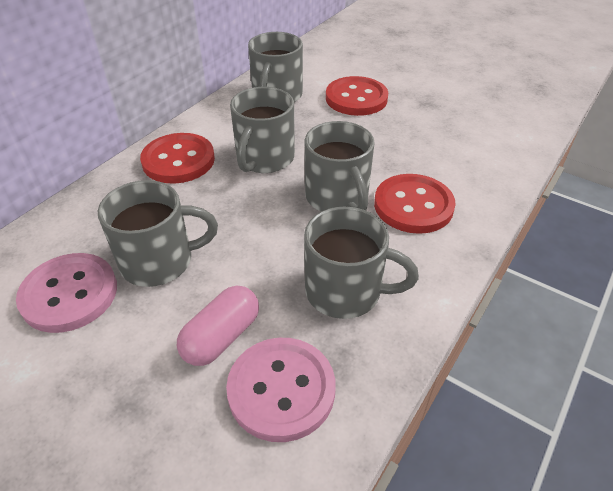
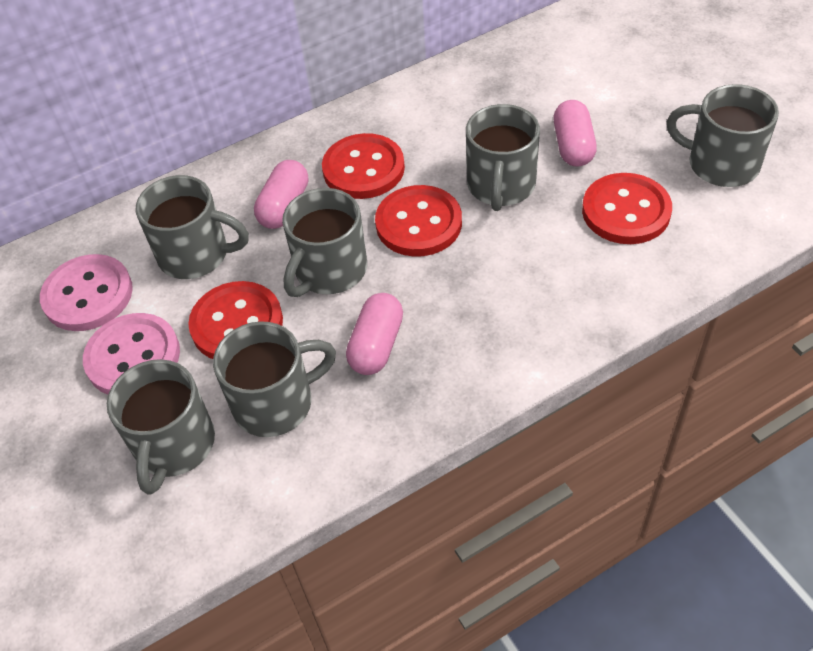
grey mug: [98,180,218,287] [230,87,295,173] [248,32,303,102] [304,207,419,319] [305,121,375,211] = 5 -> [107,359,215,495] [136,175,249,279] [213,321,336,437] [282,188,367,297] [466,104,540,211] [667,84,779,187] = 6
pink capsule: [177,286,259,366] = 1 -> [254,160,308,229] [346,293,403,375] [553,100,597,166] = 3
red button: [140,133,215,184] [326,76,388,116] [374,174,456,234] = 3 -> [188,281,283,359] [322,133,405,199] [375,185,462,257] [582,173,672,244] = 4

